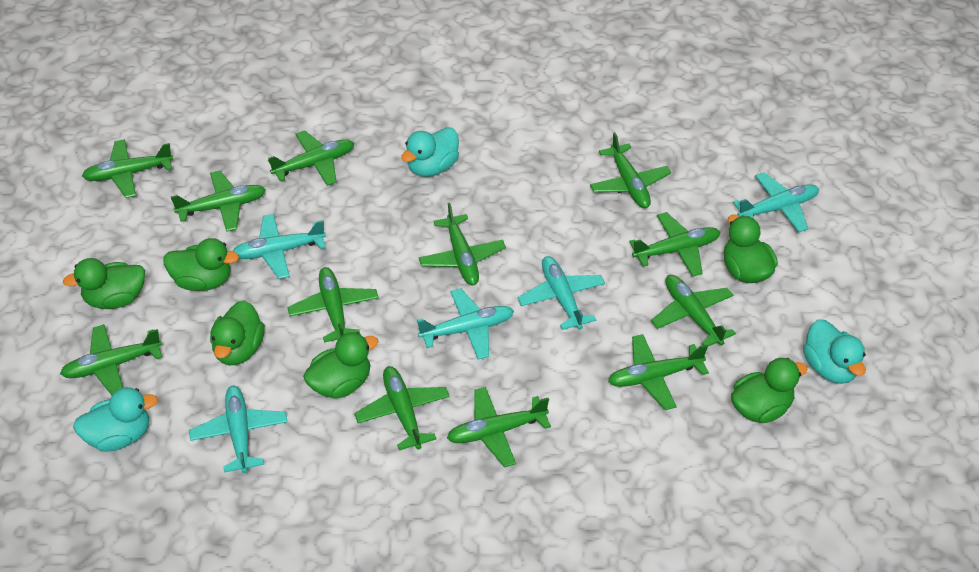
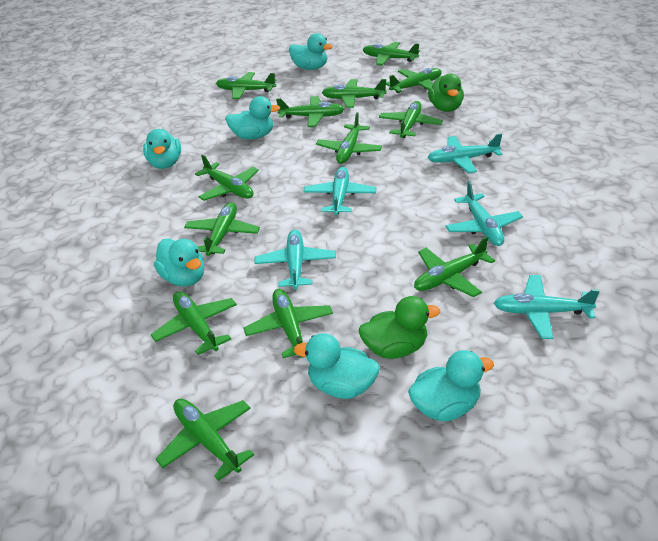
green duck: [63,258,145,309] [163,238,239,291] [210,300,265,365] [303,332,379,399] [724,214,778,283] [731,358,808,423] = 6 -> [359,296,440,359] [428,74,464,112] = 2
green plane: [60,324,163,395] [82,139,173,198] [171,171,266,232] [268,130,354,186] [287,267,378,342] [354,366,450,450] [419,203,506,285] [447,387,551,467] [590,132,671,208] [608,334,709,410] [629,212,720,277] [651,275,736,346] = 12 -> [151,291,237,355] [156,399,254,481] [184,202,260,256] [195,154,259,201] [216,72,276,99] [244,289,333,358] [276,96,344,127] [316,112,382,164] [322,79,387,108] [362,42,420,65] [379,101,443,138] [386,68,442,93] [414,237,495,297] = 13
turquoise duck: [73,387,158,451] [401,127,459,177] [803,319,866,384] = 3 -> [143,129,181,169] [154,239,204,287] [225,96,280,140] [289,33,333,70] [294,333,380,399] [408,350,494,421] = 6

